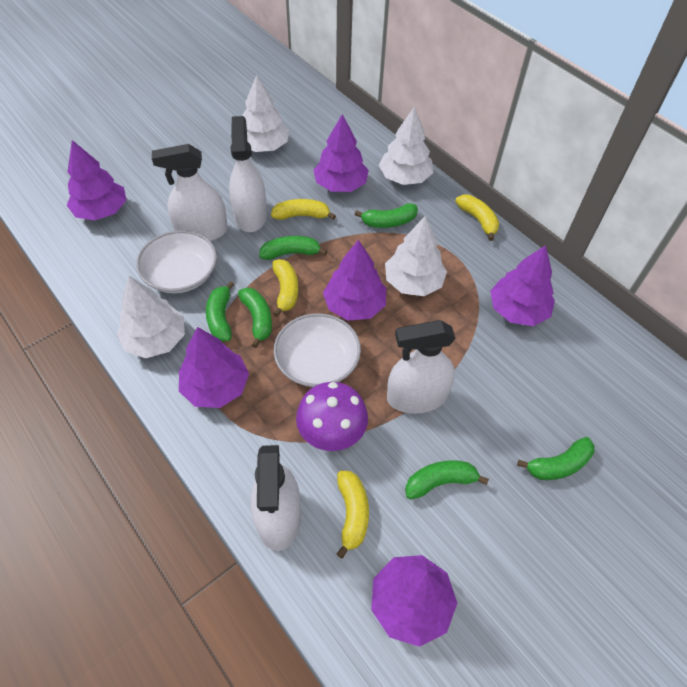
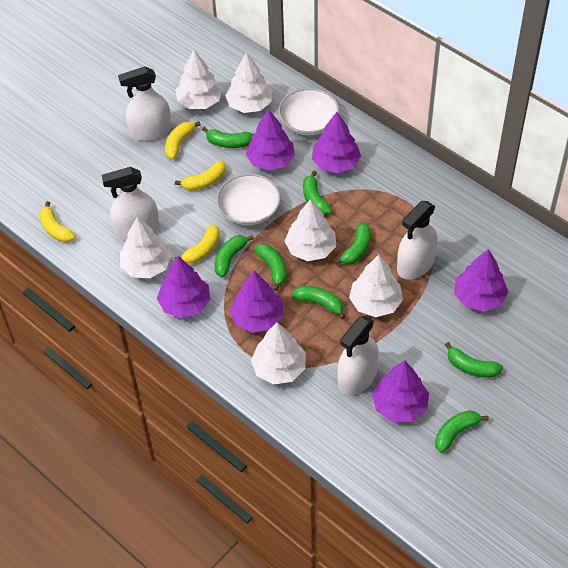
green banana: [206,281,235,342] [238,288,272,348] [259,236,327,260] [354,203,418,228] [405,460,489,500] [517,437,595,480] = 6 -> [202,127,254,148] [214,235,254,277] [254,244,287,291] [291,286,346,319] [303,170,332,215] [334,223,371,265] [435,410,489,453] [445,342,503,378] = 8
purple mushroom: [296,382,368,451] = 1 -> none = 0
white tree: [117,276,185,358] [242,75,289,152] [379,107,433,185] [385,215,447,296] = 4 -> [120,217,172,278] [176,50,223,109] [225,52,272,113] [251,322,306,385] [285,199,336,261] [349,255,403,317] = 6

